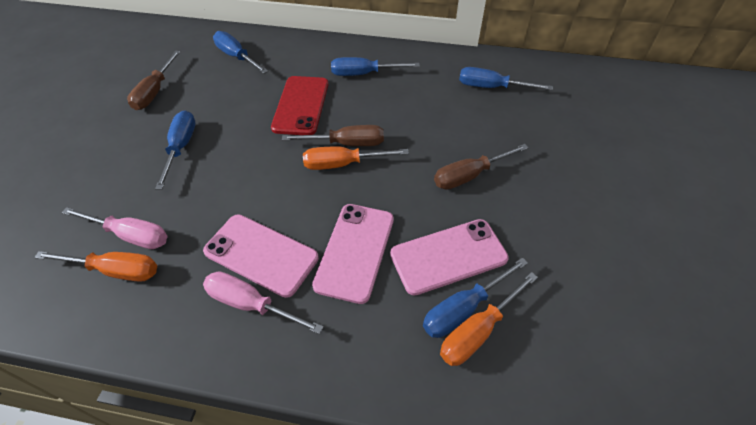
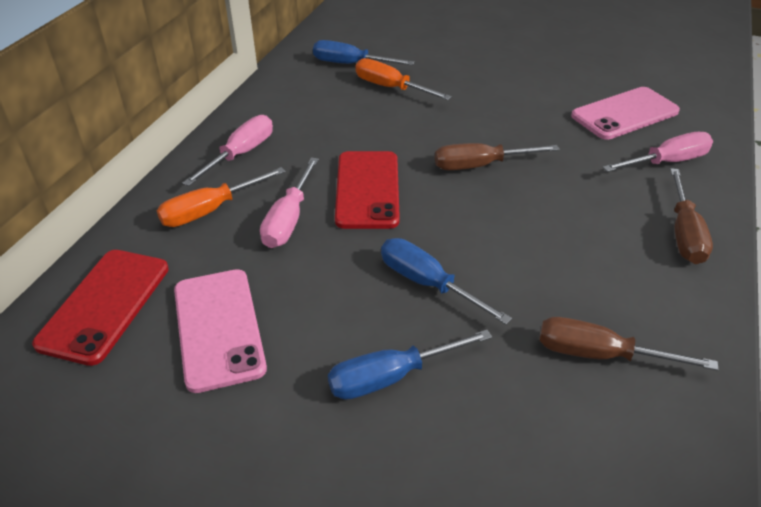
blue screwdriver: [155,110,196,190] [213,31,269,74] [331,57,420,76] [423,258,528,338] [459,67,553,90] = 5 -> [313,40,414,65] [328,330,492,400] [381,238,512,325] = 3
orange screwdriver: [34,251,157,282] [303,146,409,170] [440,272,538,366] = 3 -> [157,167,286,227] [356,58,452,100] = 2
pink phone: [203,214,319,298] [312,204,394,304] [390,219,509,296] = 3 -> [174,269,267,393] [571,87,680,140] = 2
pink screwdriver: [61,207,168,249] [203,271,324,334] = 2 -> [183,115,273,186] [260,157,319,248] [602,132,713,172] = 3
red phone: [271,76,328,135] = 1 -> [32,250,169,366] [335,151,400,229] = 2

